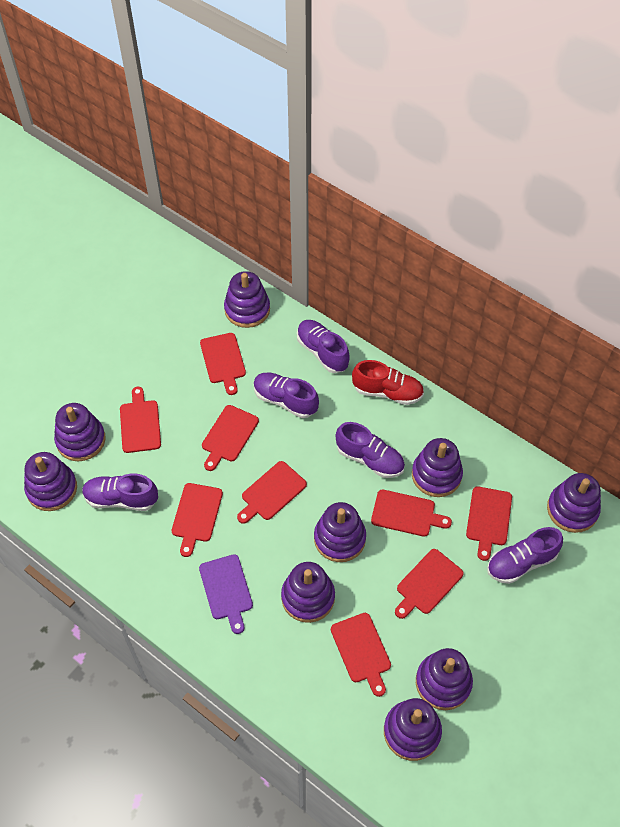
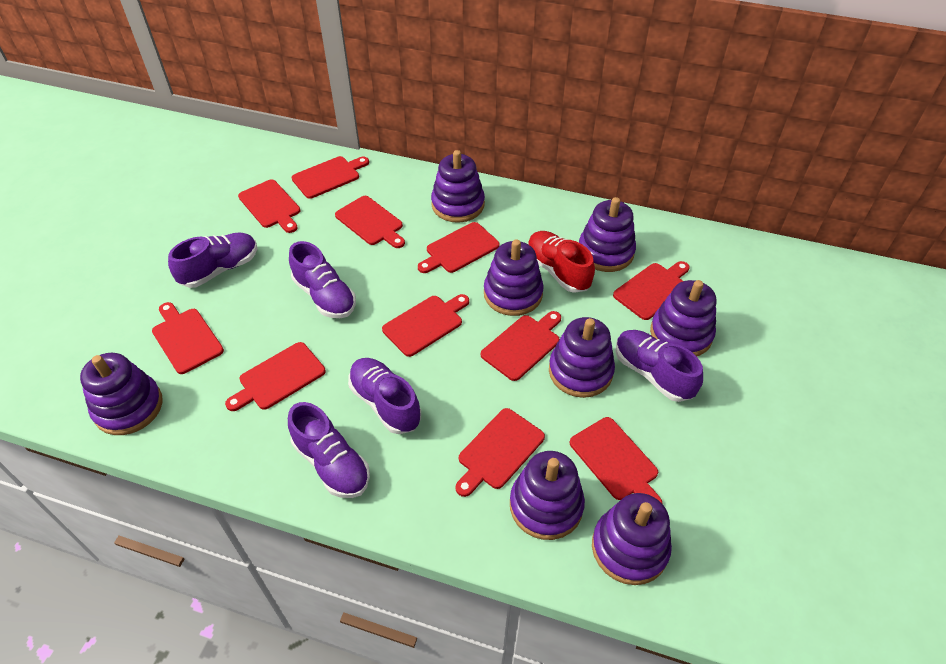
purple cutting board: [199,554,253,634] = 1 -> none = 0
purple stacking toy: [24,452,77,511] [54,403,106,461] [224,271,270,328] [281,562,335,623] [314,502,366,562] [384,698,442,761] [412,438,463,497] [416,648,473,710] [547,473,601,533] = 9 -> [80,353,162,435] [431,150,485,223] [484,239,544,316] [510,451,585,540] [549,317,615,398] [579,197,636,272] [592,493,672,585] [650,280,717,356] = 8
red cutting board: [120,387,161,453] [172,483,223,557] [200,333,246,395] [202,405,259,471] [237,461,307,524] [331,613,391,697] [371,489,452,537] [395,549,464,619] [466,486,512,561] = 9 -> [152,302,224,374] [225,342,326,411] [238,179,300,233] [291,156,369,199] [335,196,405,248] [382,294,469,357] [418,222,499,273] [455,408,545,497] [481,311,561,381] [570,417,662,503] [613,261,690,320] = 11

